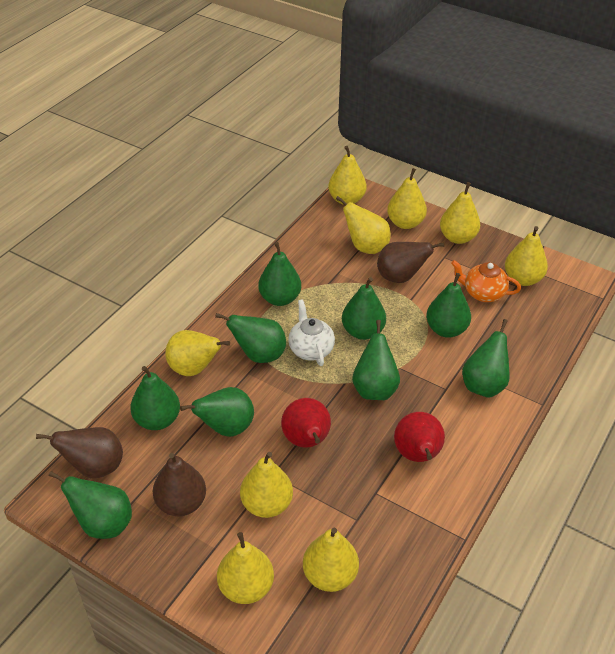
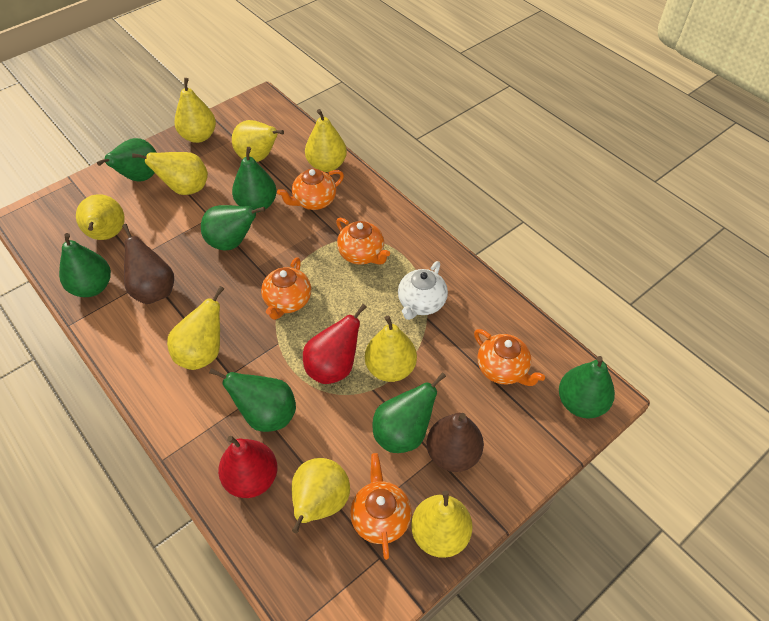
brown pear: [36,427,123,478] [153,453,206,516] [377,242,444,283] = 3 -> [122,224,174,304] [427,413,484,472] = 2
green pear: [49,471,132,539] [130,366,180,430] [180,387,254,437] [215,313,286,363] [258,242,301,306] [342,277,386,340] [352,320,400,400] [426,273,471,338] [462,319,510,398] = 9 -> [59,233,111,297] [97,138,157,181] [201,205,265,250] [209,368,296,432] [232,147,277,212] [372,372,446,453] [559,356,615,419] = 7
orange teapot: [451,260,521,302] = 1 -> [261,257,311,320] [277,169,344,210] [336,217,390,265] [350,453,412,560] [474,329,545,386] = 5

